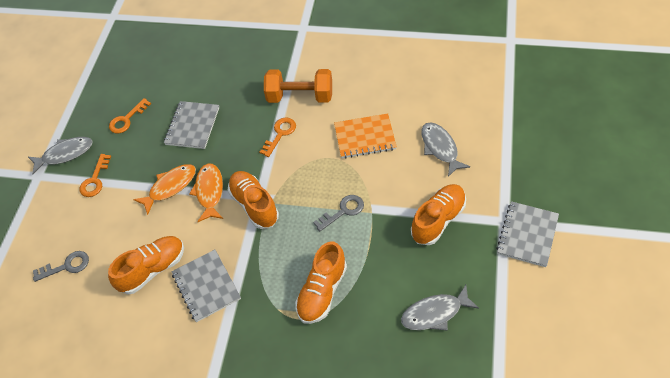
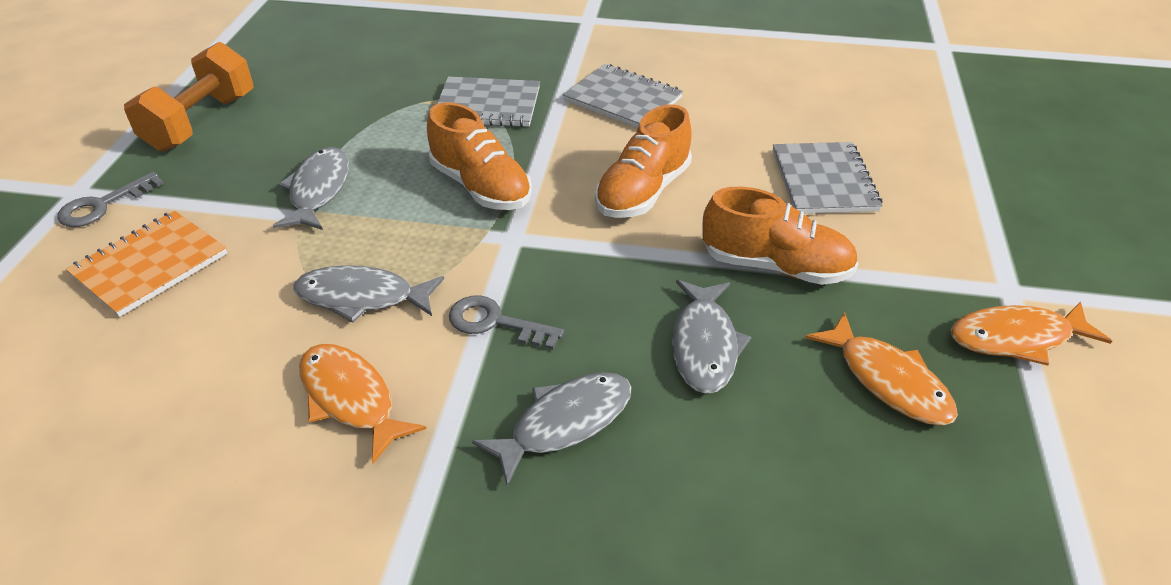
grey fish: [28,137,92,174] [401,285,479,331] [421,123,470,177] = 3 -> [273,147,349,230] [293,265,444,323] [472,372,632,486] [672,280,751,394] = 4
orange fish: [133,164,196,215] [189,163,223,222] = 2 -> [299,344,426,464] [805,312,958,426] [950,302,1112,366] = 3
orange key: [80,154,111,197] [109,98,151,133] [259,118,296,157] = 3 -> none = 0
orange shoe: [108,236,184,294] [228,171,279,229] [295,241,347,324] [411,184,466,245] = 4 -> [427,102,532,210] [595,104,692,218] [702,187,858,285] = 3

